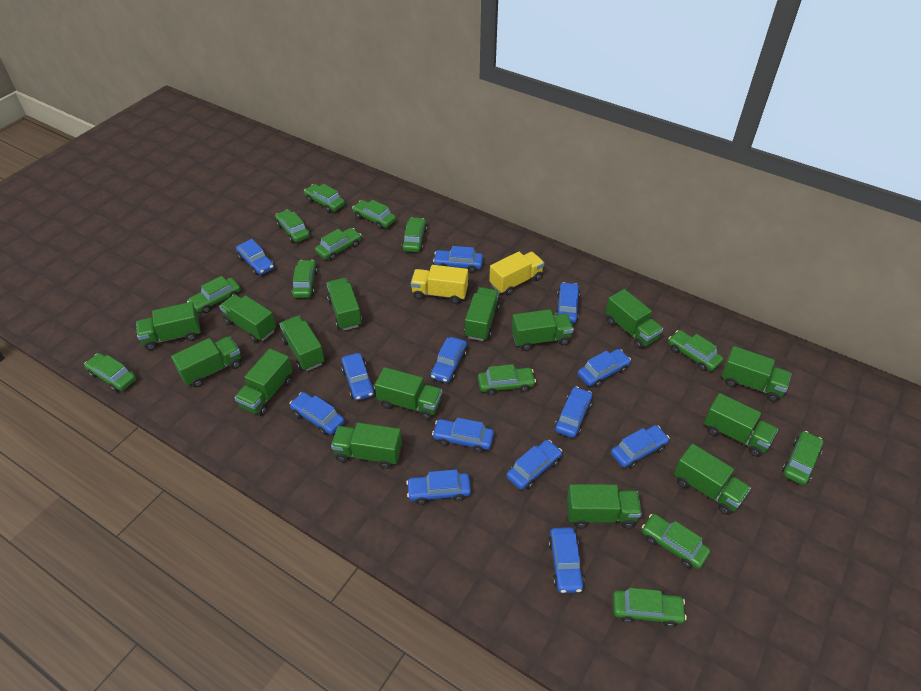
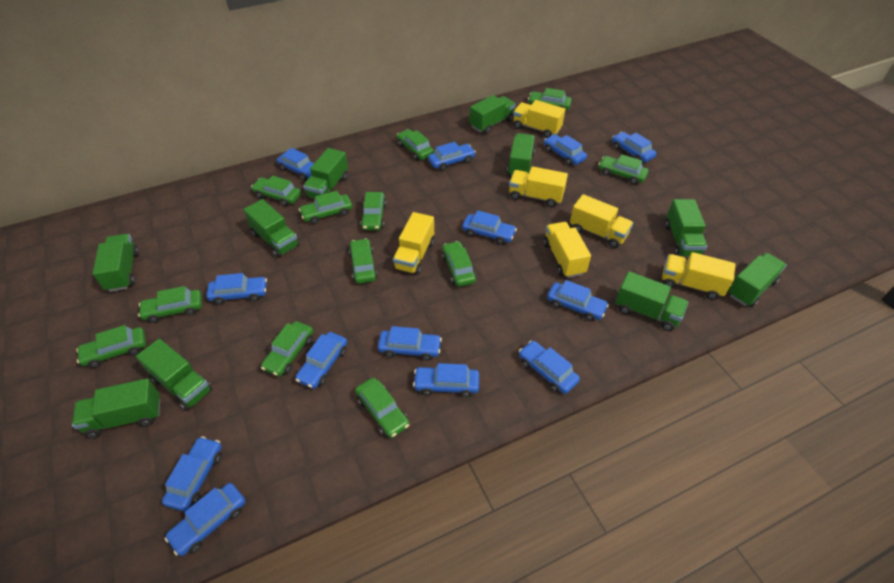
green car: [84,353,136,392] [187,276,241,313] [275,210,310,242] [291,260,318,298] [304,184,345,213] [315,228,361,260] [352,200,396,229] [402,217,427,252] [478,364,536,395] [613,588,687,627] [642,514,710,569] [668,330,723,371] [782,431,823,485] = 13 -> [76,325,146,368] [138,286,202,323] [251,176,301,206] [261,321,313,377] [299,191,352,224] [349,238,377,284] [355,378,410,438] [361,192,386,230] [397,129,434,160] [442,241,476,287] [528,88,572,110] [598,154,649,184] = 12
green truck: [136,302,201,350] [171,336,241,388] [219,294,276,342] [234,349,293,416] [279,316,325,371] [327,278,362,331] [331,423,402,469] [375,367,442,420] [464,287,500,341] [512,309,574,351] [567,484,642,528] [606,289,663,349] [674,444,751,515] [704,393,778,457] [722,346,791,402] = 15 -> [72,378,160,439] [93,234,139,292] [136,339,213,411] [244,199,300,258] [303,148,348,199] [469,95,516,134] [507,133,535,177] [615,271,688,331] [665,199,707,257] [728,253,787,307] = 10
yellow truck: [411,265,468,304] [489,252,544,295] = 2 -> [393,212,434,275] [509,166,568,207] [513,100,565,138] [543,222,591,278] [570,194,633,248] [662,252,736,300] = 6

